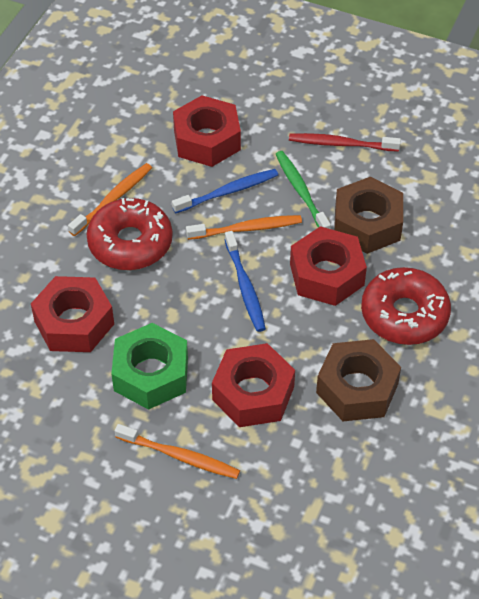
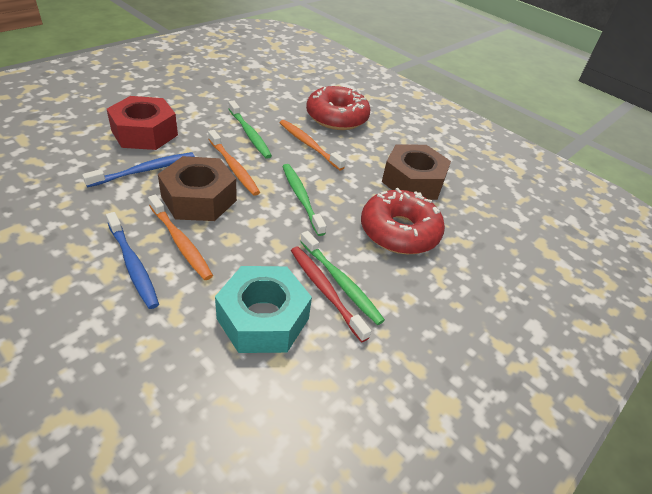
green nut: [111,323,188,410] = 1 -> none = 0
green toothbrush: [276,151,331,229] = 1 -> [229,100,272,159] [282,164,326,236] [300,231,385,325] = 3
red nut: [31,276,114,352] [173,95,241,167] [212,343,295,427] [290,226,367,306] = 4 -> [107,96,178,150] = 1
turquoise nut: none = 0 -> [215,266,312,353] = 1

